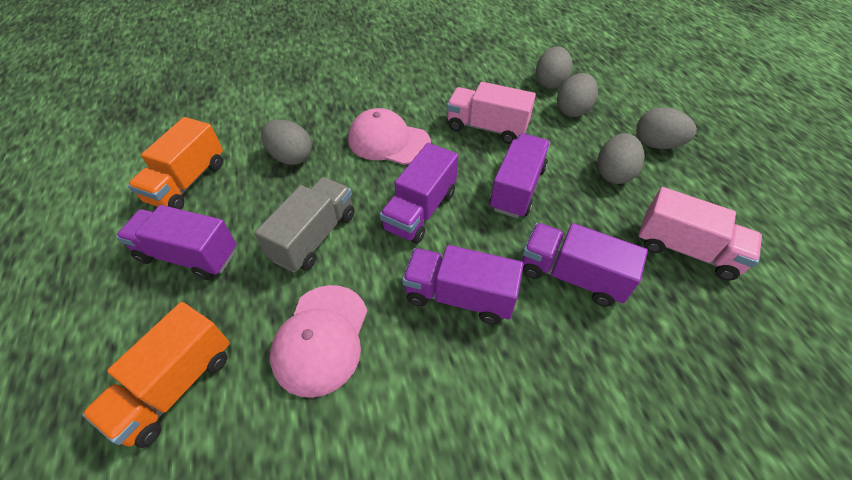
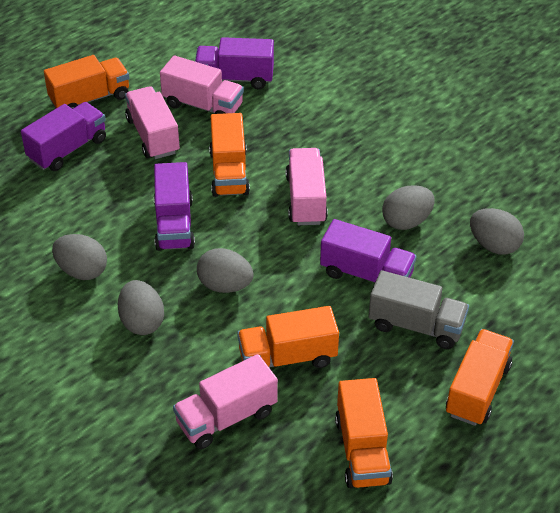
orange truck: [82,302,230,448] [128,117,223,209] = 2 -> [44,55,129,109] [209,113,250,197] [237,306,339,368] [335,378,393,488] [446,329,514,426] = 5
pink cap: [270,285,367,398] [348,108,431,165] = 2 -> none = 0
pink truck: [447,82,536,144] [638,187,762,281] = 2 -> [125,86,180,159] [160,55,244,114] [173,354,278,449] [285,148,328,225] = 4
purple truck: [116,205,237,280] [380,143,458,244] [402,245,524,324] [489,133,550,218] [522,223,648,307] = 5 -> [21,102,106,171] [154,162,195,251] [195,37,274,89] [320,219,417,282] = 4

